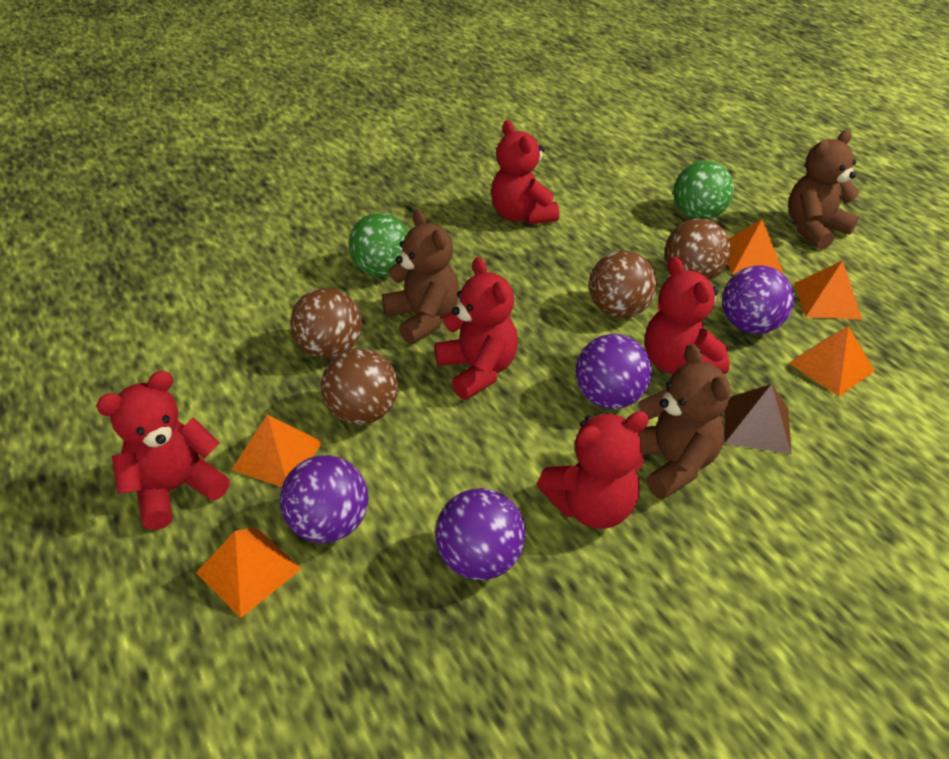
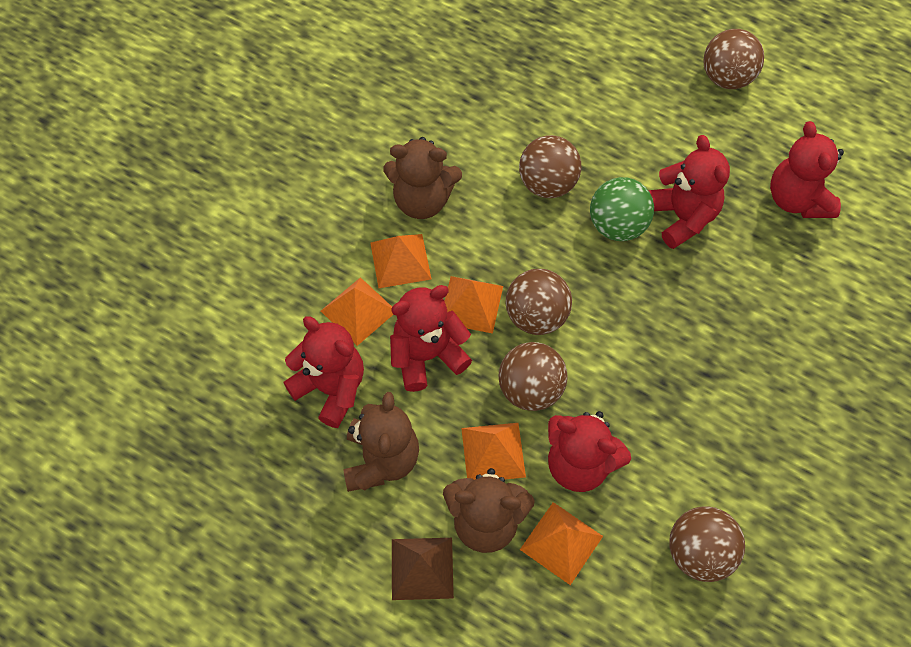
brown ball: [290,288,362,359] [321,348,398,425] [589,251,657,318] [665,218,731,281] = 4 -> [499,342,568,411] [506,269,572,335] [519,135,581,198] [669,506,745,582] [703,29,764,89] = 5
green ball: [349,213,408,277] [674,161,734,220] = 2 -> [590,177,654,241] = 1
purple ball: [280,455,369,543] [435,488,526,580] [575,334,652,409] [722,265,794,334] = 4 -> none = 0

